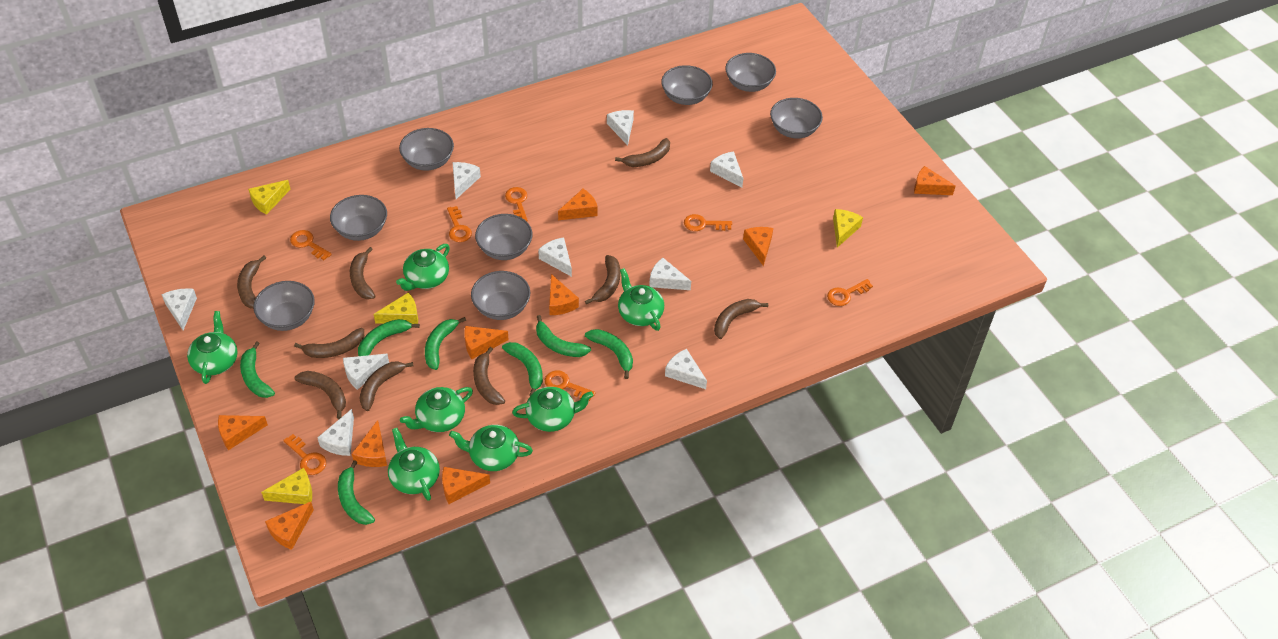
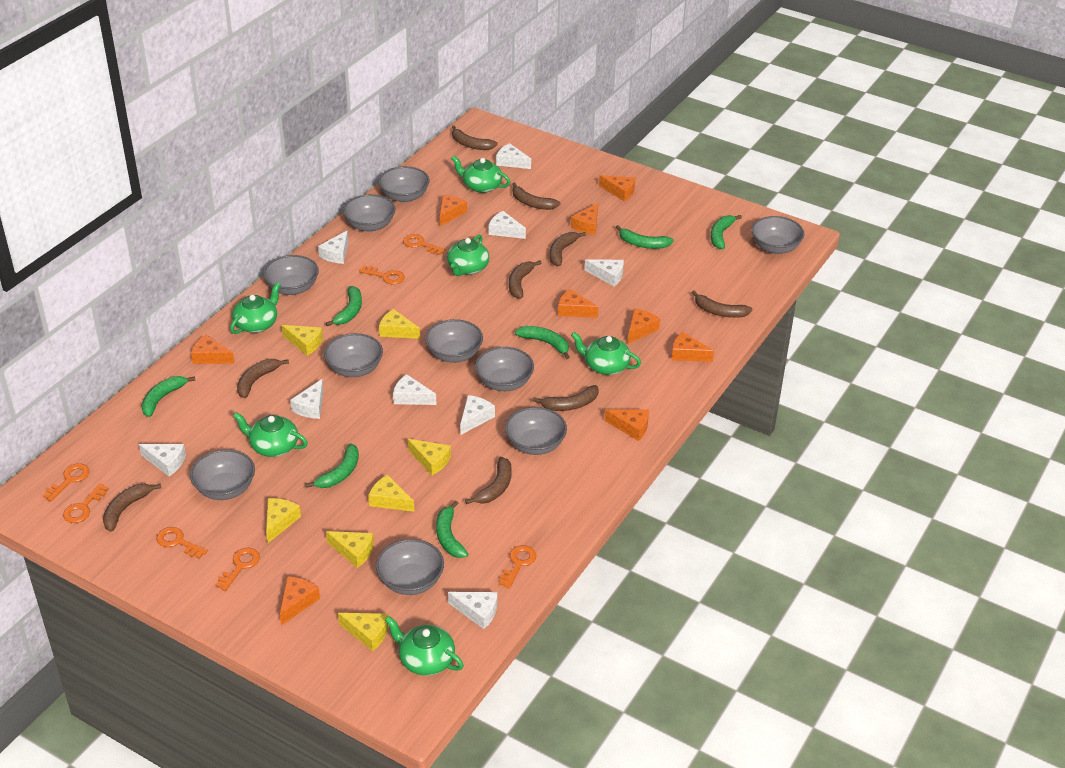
green teapot: [187,311,238,384] [388,428,440,501] [396,244,450,291] [400,387,473,432] [449,425,533,471] [512,387,593,432] [618,268,664,331] = 7 -> [230,282,280,334] [233,412,308,457] [385,616,464,676] [447,235,489,276] [451,156,510,193] [571,332,641,375] = 6
grey bowl: [253,281,315,331] [330,195,387,241] [399,128,454,171] [471,271,530,320] [475,214,533,260] [661,65,713,105] [725,53,776,92] [770,98,823,138] = 8 -> [190,449,255,500] [263,255,319,295] [324,333,383,377] [343,194,396,232] [376,539,444,595] [379,166,429,203] [425,319,483,363] [475,347,534,391] [505,407,567,455] [751,216,804,254] = 10
yellow cheese: [248,180,291,215] [261,468,312,504] [374,293,418,324] [833,209,863,247] = 4 -> [266,498,301,543] [281,325,323,356] [326,531,374,568] [338,613,389,652] [368,474,414,512] [379,309,420,339] [407,439,451,475] = 7

